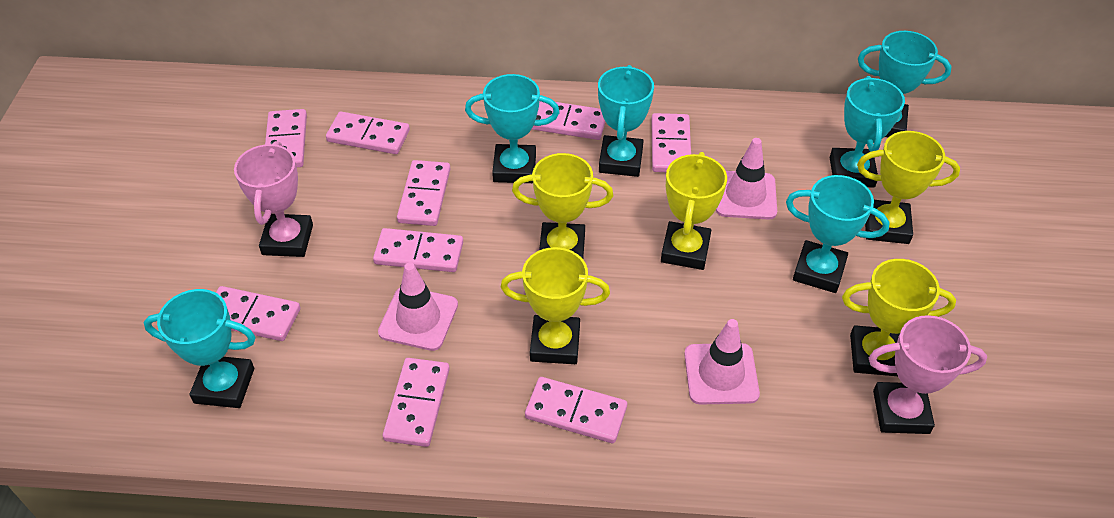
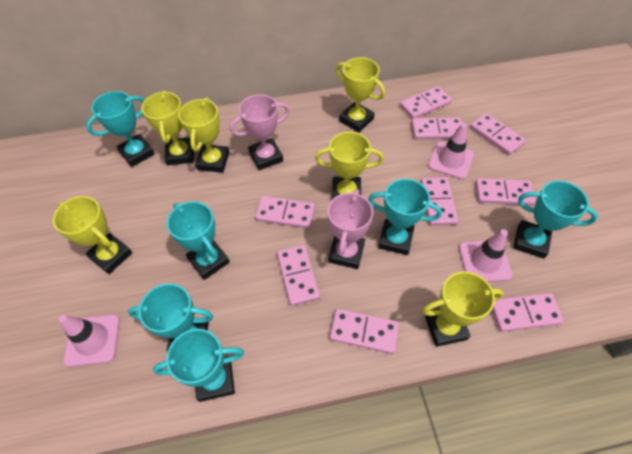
yellow trophy: [500,247,610,364] [512,153,613,259] [661,152,727,270] [842,259,956,376] [857,131,960,244] = 5 -> [53,196,132,274] [141,90,194,165] [178,98,229,173] [315,132,384,199] [336,57,385,133] [422,271,504,347] = 6

